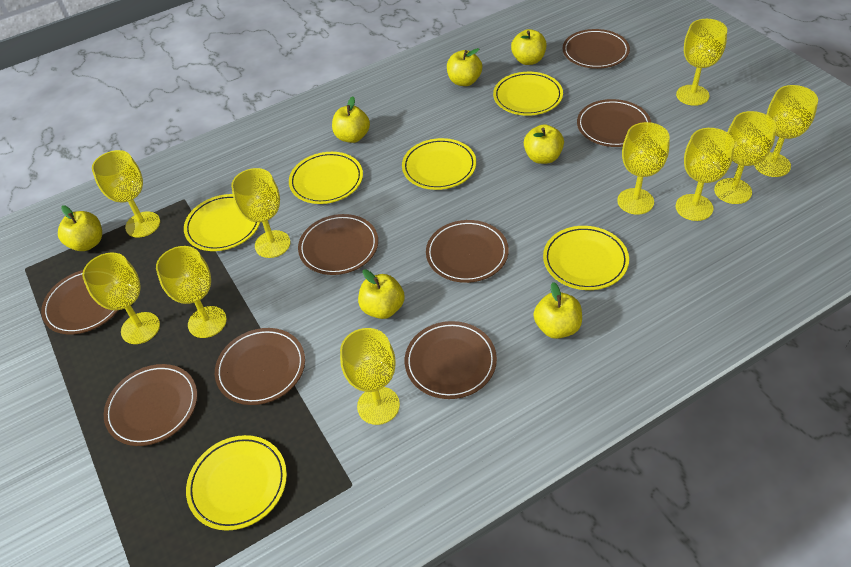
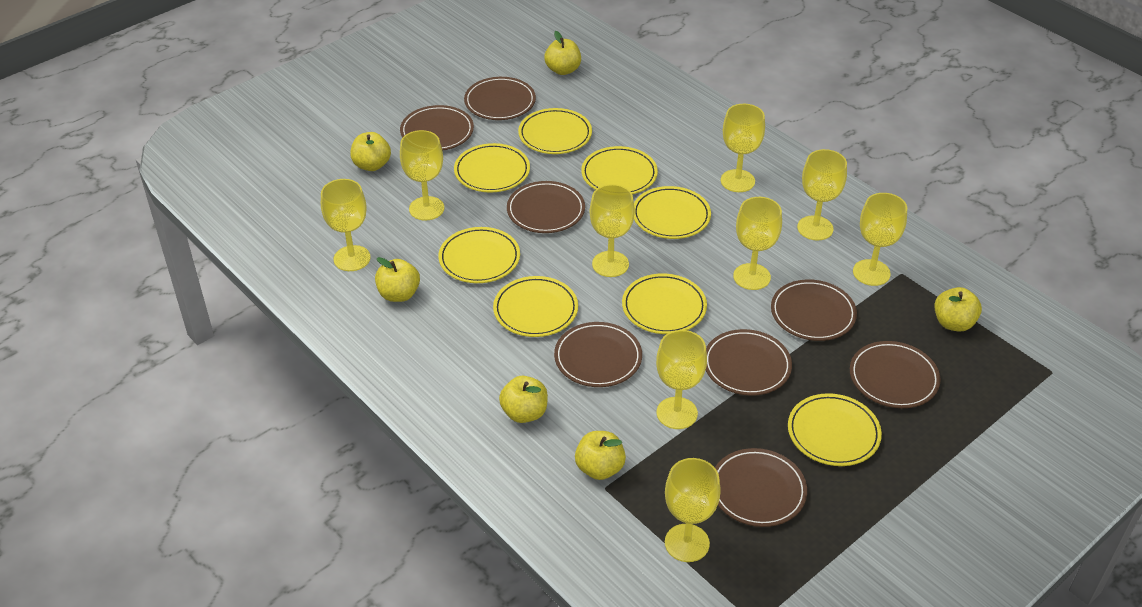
yellow apple: [58,205,102,251] [332,97,370,143] [358,269,405,319] [447,48,482,86] [511,29,547,65] [524,124,564,164] [534,282,582,339] = 7 -> [350,132,391,171] [375,257,420,302] [499,376,548,423] [544,31,581,75] [575,431,626,480] [934,287,982,332] = 6
yellow goblet: [82,253,160,344] [92,150,160,238] [156,246,227,338] [231,168,291,258] [340,328,400,425] [617,122,670,215] [675,128,735,221] [676,19,727,106] [714,111,776,204] [754,85,818,177] = 10 -> [321,179,371,271] [400,130,444,220] [590,184,635,277] [656,330,707,429] [665,458,721,562] [721,104,765,192] [733,197,782,290] [797,149,847,241] [853,193,907,286] = 9
yellow plate: [184,194,260,251] [186,435,287,531] [289,152,363,204] [402,138,476,190] [493,72,563,116] [543,226,629,290] = 6 -> [438,227,520,283] [454,143,530,192] [493,276,578,337] [518,108,592,154] [581,146,658,194] [622,273,707,334] [634,186,711,239] [788,393,882,466] = 8

